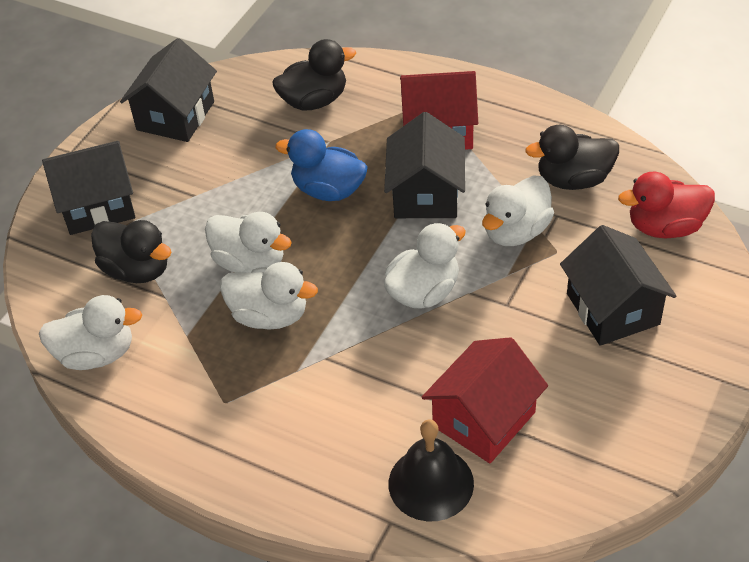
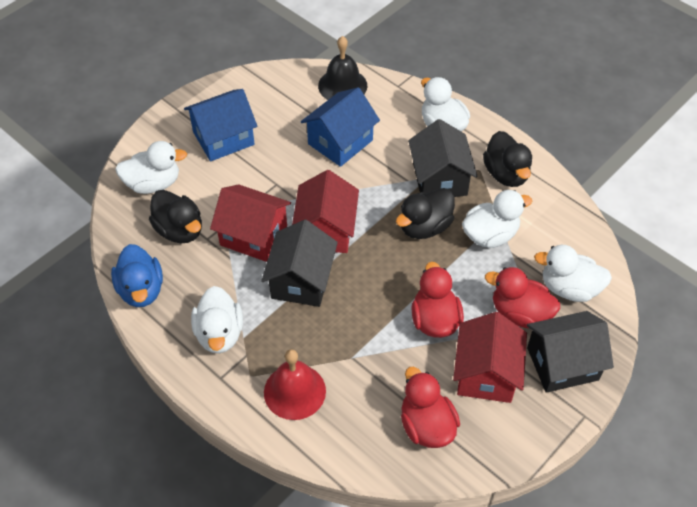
black house: [42,141,135,235] [120,38,217,142] [384,112,465,218] [560,225,676,346] = 4 -> [261,220,338,307] [408,119,478,197] [527,311,614,393] = 3
blue house: none = 0 -> [184,89,257,161] [301,87,380,167] = 2
red bell: none = 0 -> [264,349,326,420] = 1
red duck: [618,172,715,239] = 1 -> [401,367,460,448] [411,262,464,338] [485,267,560,328] = 3
red house: [400,71,478,150] [422,337,548,463] = 2 -> [210,184,291,262] [292,170,359,253] [453,312,527,403] = 3

